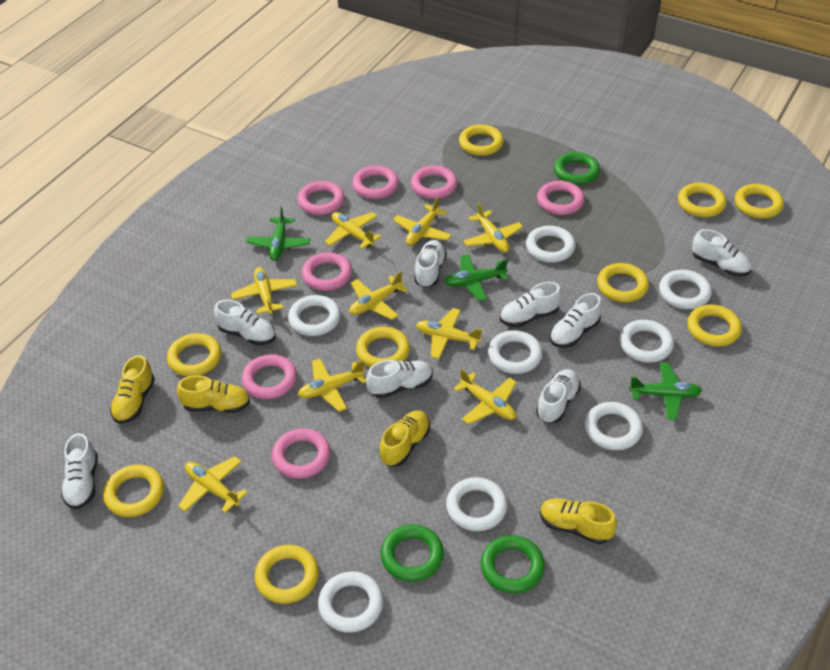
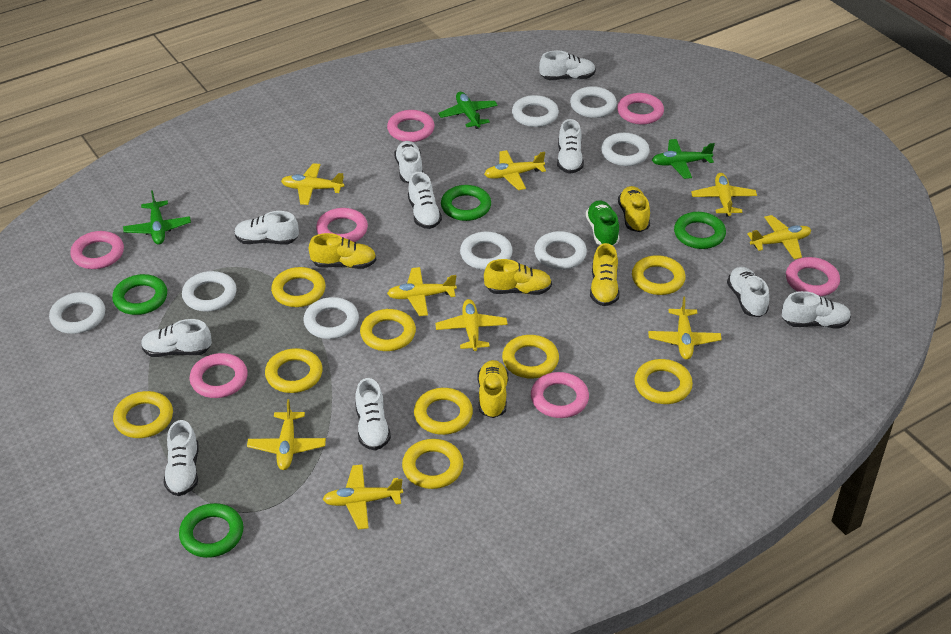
green ring: [381,524,444,582] [481,535,545,594] [554,152,600,185] = 3 -> [112,274,167,315] [179,503,244,558] [441,185,491,221] [674,212,726,249] = 4
green shoe: none = 0 -> [586,200,619,246] = 1
white shoe: [61,433,98,510] [214,300,276,345] [366,360,433,398] [414,240,447,288] [500,282,562,328] [536,369,581,423] [550,293,602,348] [692,229,752,277] = 8 -> [141,319,212,357] [163,420,199,496] [234,211,299,244] [355,378,391,451] [394,141,423,183] [408,172,442,229] [539,51,596,80] [557,119,584,174] [727,267,769,317] [782,291,851,328] = 10
yellow shoe: [110,355,155,424] [177,375,250,413] [380,410,430,466] [540,498,617,544] = 4 -> [309,233,376,269] [477,360,508,418] [484,259,552,295] [590,243,620,306] [618,186,650,232] = 5

